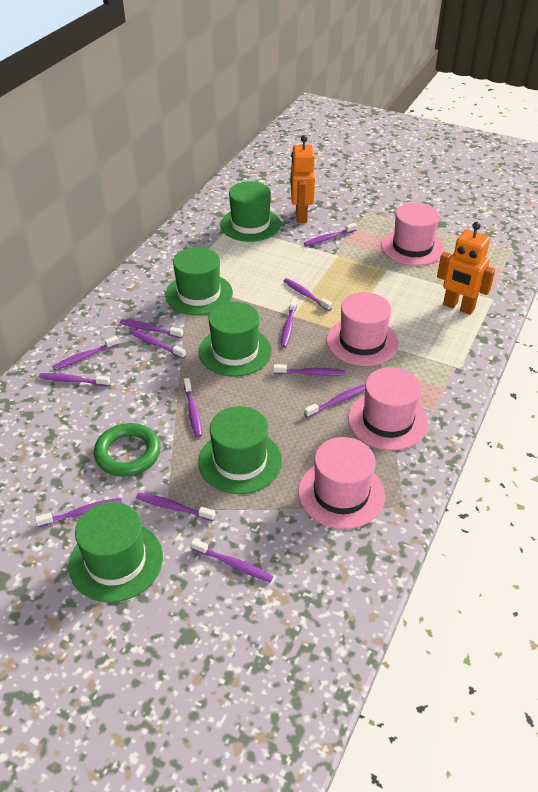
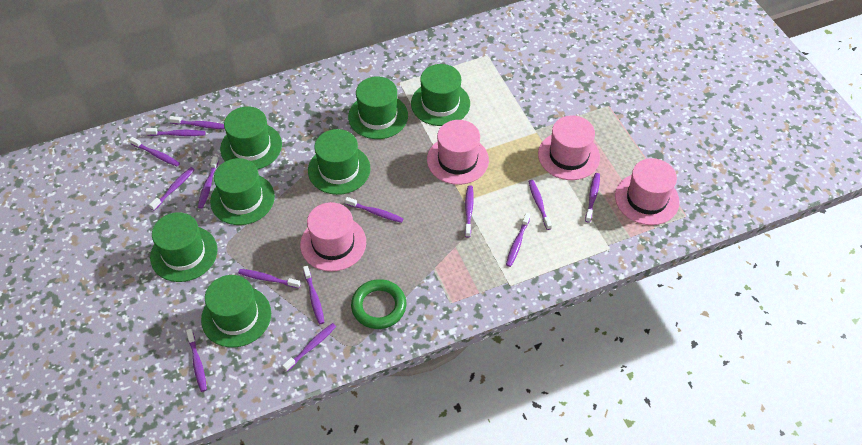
green hat: [69,502,163,603] [165,247,233,315] [198,406,282,494] [199,302,272,377] [220,181,281,242] = 5 -> [150,212,218,282] [201,275,271,347] [210,158,275,225] [220,106,282,169] [308,129,370,195] [348,76,408,139] [411,64,470,126] = 7
orange robot: [290,135,315,223] [437,222,495,315] = 2 -> none = 0
purple toothbrush: [35,498,122,527] [39,373,110,386] [52,336,119,370] [120,319,183,338] [129,329,186,359] [136,492,216,521] [184,378,202,437] [191,538,273,582] [273,364,345,376] [281,298,297,348] [283,278,332,311] [304,223,357,246] [304,384,365,418] = 13 -> [129,137,180,166] [145,128,205,136] [149,167,195,211] [169,116,225,129] [186,329,207,392] [198,156,219,209] [238,269,301,288] [282,323,336,372] [303,266,324,324] [345,197,403,223] [465,185,474,238] [506,213,530,267] [528,180,552,230] [585,173,600,223] = 14

